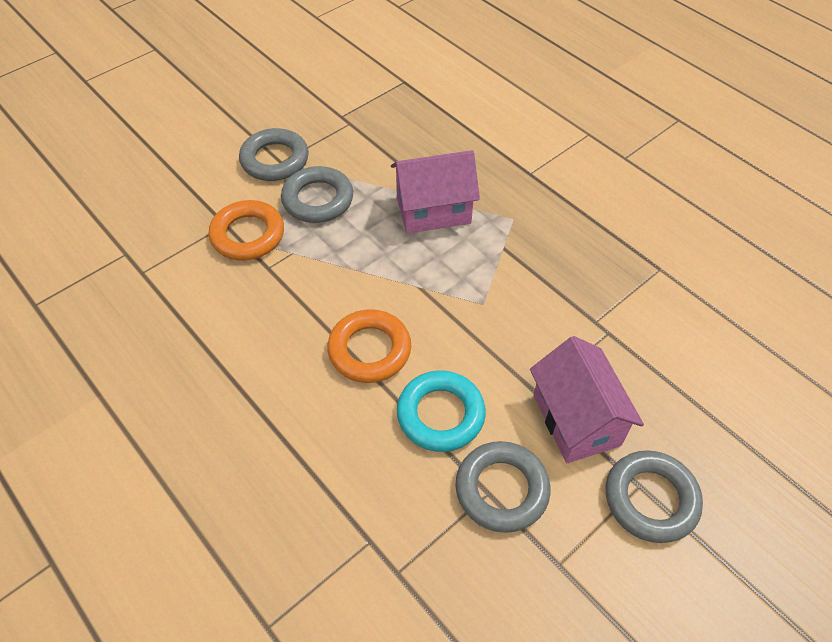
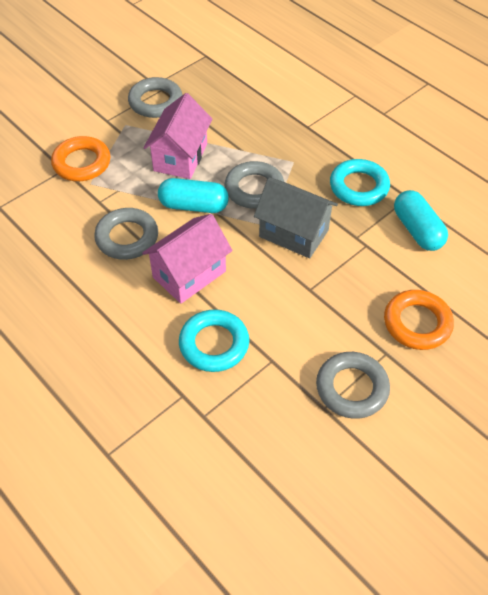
grey house: none = 0 -> [254,177,338,258] = 1
turquoise capsule: none = 0 -> [158,178,229,213] [394,190,448,251] = 2
turquoise ring: [397,370,486,452] = 1 -> [179,309,249,372] [330,159,390,206] = 2

